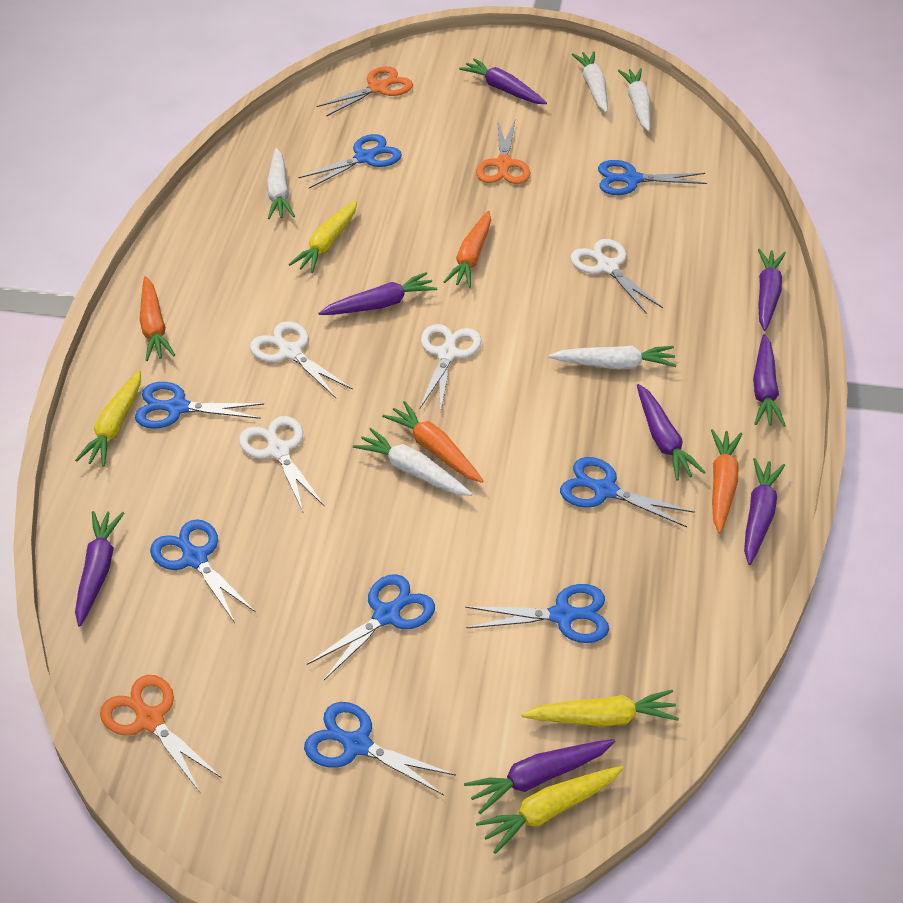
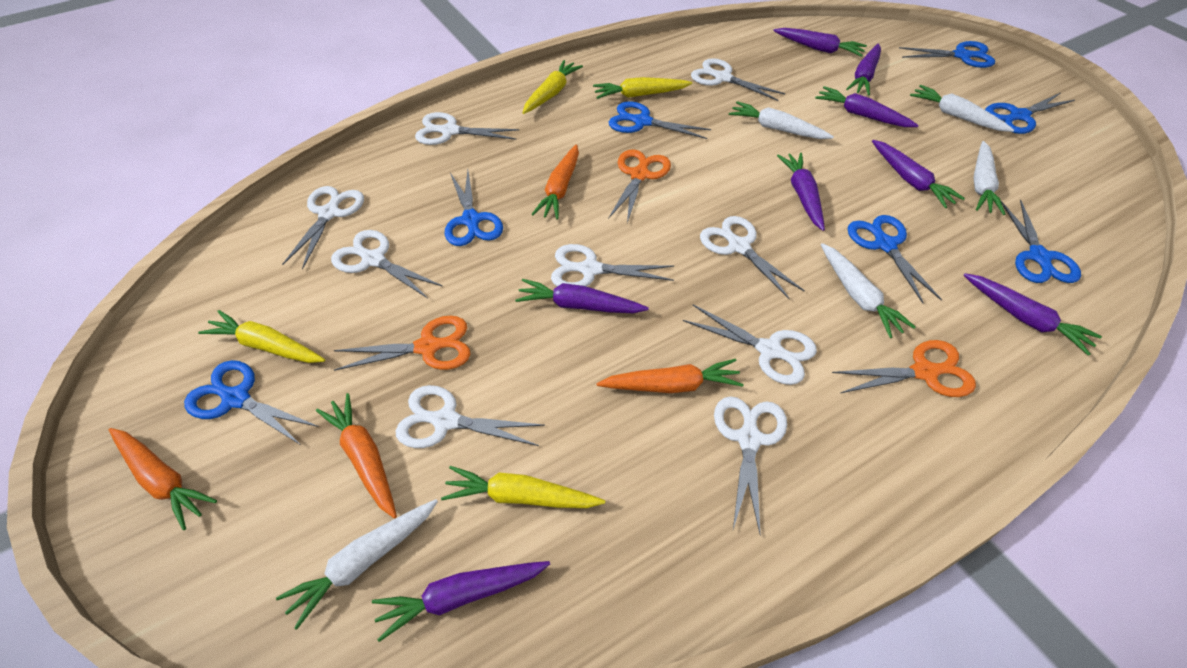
blue scissors: [135,382,264,429] [150,519,256,623] [299,134,402,188] [304,702,456,795] [307,574,435,680] [465,584,609,643] [560,457,695,527] [598,160,707,195] = 8 -> [184,360,319,445] [445,170,503,246] [609,101,711,139] [847,215,942,303] [899,41,995,68] [985,93,1075,134] [1001,200,1081,283] = 7
white scissors: [239,416,324,512] [250,321,353,398] [419,324,482,413] [570,239,663,314] = 4 -> [282,186,364,270] [331,230,443,298] [396,385,545,448] [415,112,520,145] [551,244,674,286] [683,305,817,385] [691,58,785,101] [700,216,805,300] [714,396,787,534] = 9

